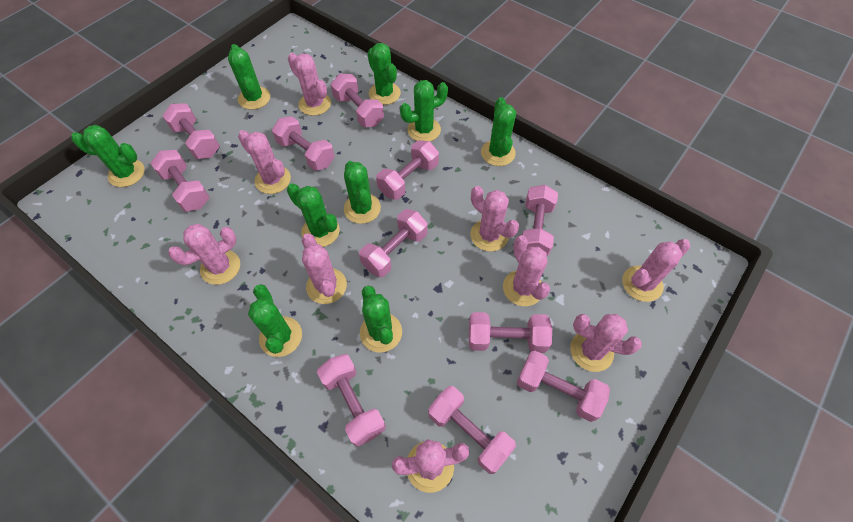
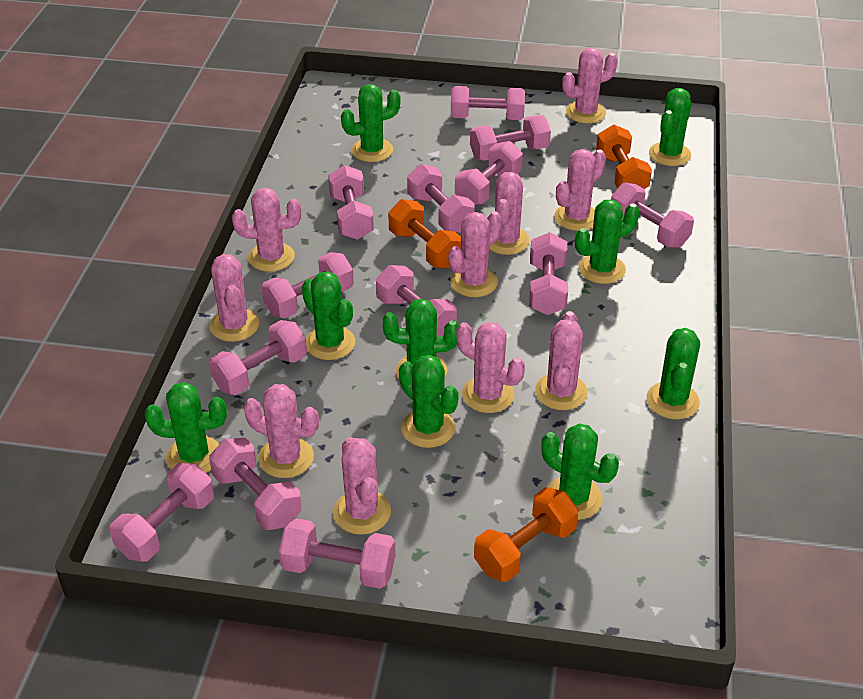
orange dumbbell: none = 0 -> [388,199,461,269] [474,487,579,582] [596,125,652,189] = 3
pink cactus: [168,224,240,285] [238,130,291,194] [288,53,331,116] [302,234,347,304] [392,439,470,493] [470,186,519,252] [503,235,550,306] [570,314,642,372] [622,239,690,302] = 9 -> [210,254,259,342] [232,188,301,272] [244,384,319,478] [333,437,391,535] [448,211,502,297] [456,322,525,413] [489,172,529,255] [535,311,588,410] [554,149,606,231] [562,48,618,123] = 10
pink dumbbell: [150,150,210,211] [162,103,220,159] [272,116,335,171] [317,354,386,447] [331,74,384,127] [359,209,427,277] [376,140,439,200] [428,386,516,474] [469,312,552,353] [517,351,610,422] [522,185,558,256] = 11 -> [110,463,214,562] [209,320,307,395] [209,437,302,530] [262,252,354,318] [279,518,396,589] [328,165,374,240] [376,265,457,337] [407,164,475,233] [451,86,525,120] [455,141,523,205] [470,115,551,161] [529,232,568,315] [611,182,694,248] = 13

